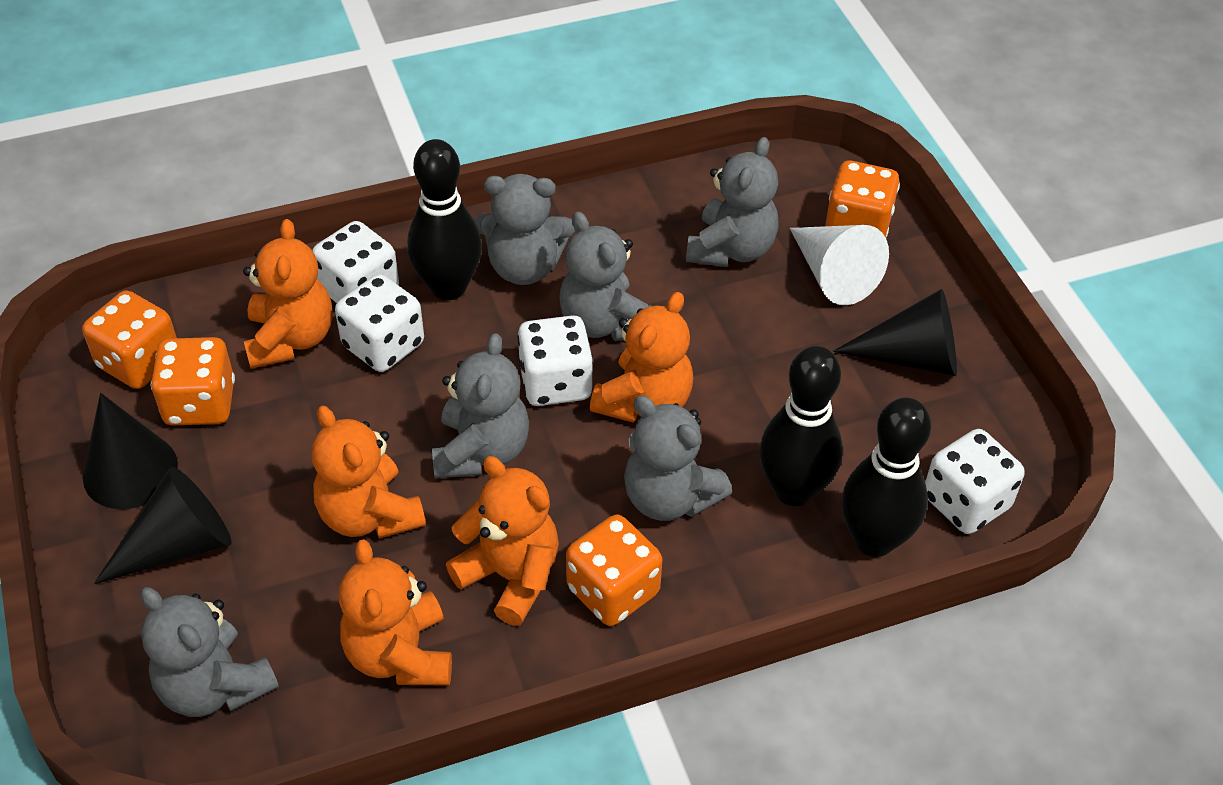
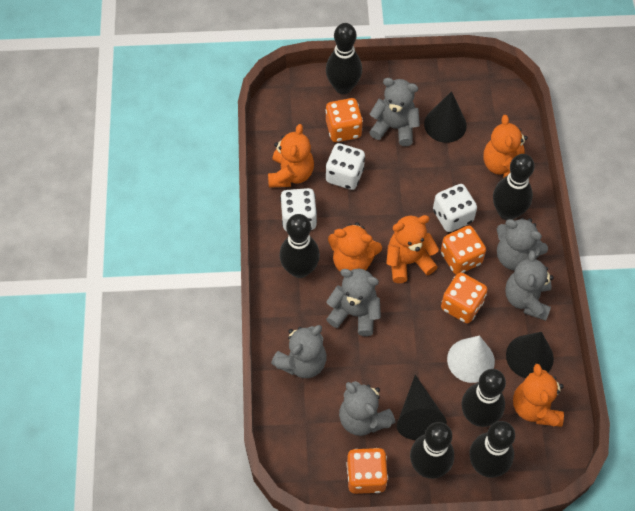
black bowling pin: [407,139,482,300] [759,346,843,506] [841,397,931,557] = 3 -> [279,214,320,278] [326,23,362,94] [410,422,454,479] [461,369,506,427] [469,421,515,478] [493,154,535,220] = 6
white dice: [312,221,399,303] [335,274,424,372] [517,315,593,406] [925,429,1025,534] = 4 -> [280,188,317,231] [326,143,365,190] [433,184,477,232] = 3

